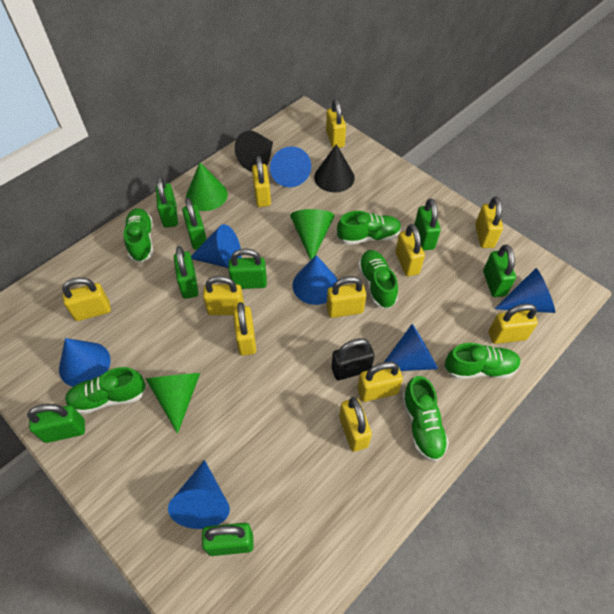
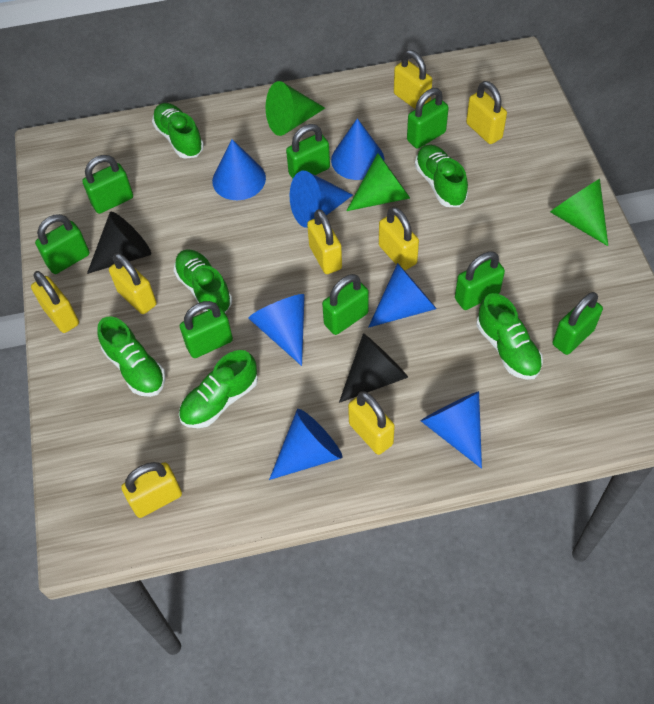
black padlock: [332,338,375,380] = 1 -> none = 0
yellow padlock: [62,277,111,321] [203,276,244,315] [233,302,256,356] [252,156,271,207] [326,99,346,148] [327,276,366,318] [339,397,372,452] [358,361,403,402] [395,224,425,276] [475,196,503,248] [489,304,538,344] = 11 -> [31,271,79,333] [109,253,157,314] [121,462,182,518] [307,209,342,274] [348,392,395,455] [379,207,419,270] [394,50,432,109] [466,81,507,144] = 8

